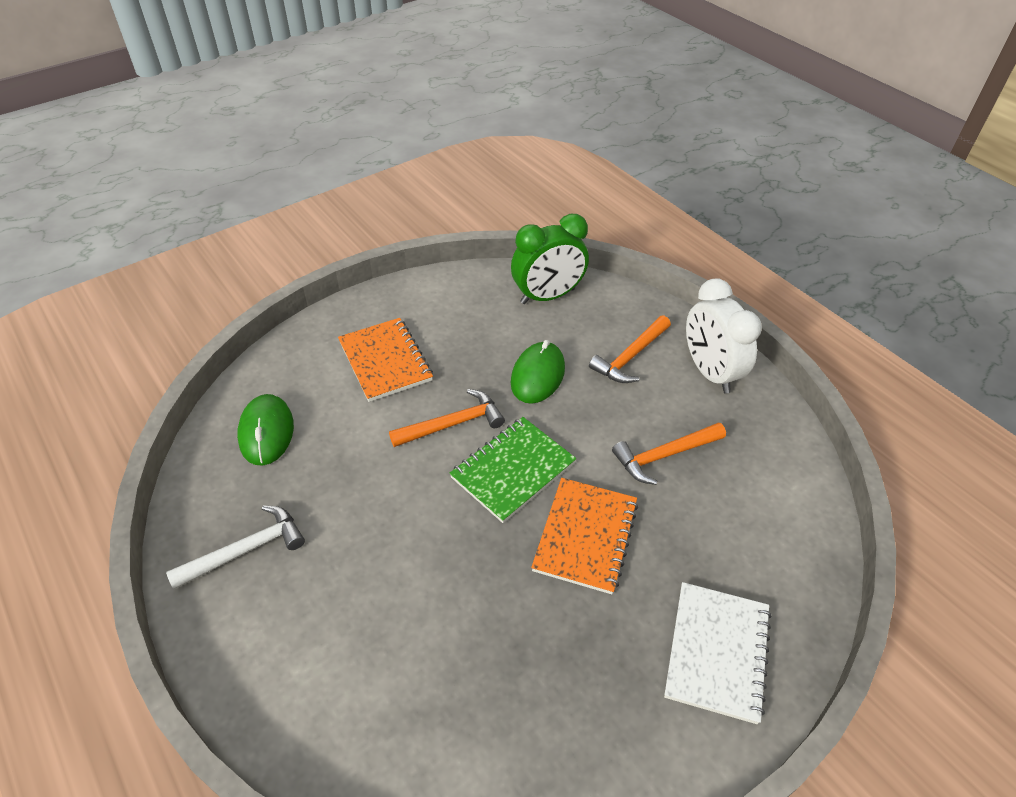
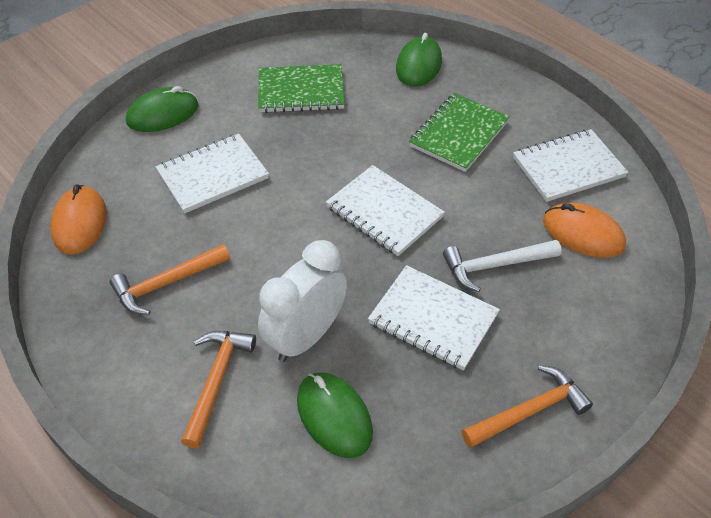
green clock: [511,214,589,304] = 1 -> none = 0
green mouse: [237,394,294,466] [511,340,565,404] = 2 -> [126,86,199,132] [297,373,373,458] [396,33,442,87] = 3
green notebook: [450,417,576,523] = 1 -> [258,64,345,113] [409,93,510,172] = 2
orange mouse: none = 0 -> [50,184,107,254] [543,203,626,258] = 2
orange notebook: [338,318,433,402] [531,478,638,594] = 2 -> none = 0
white notebook: [664,582,771,724] = 1 -> [156,134,269,214] [326,165,445,256] [368,265,500,371] [513,129,628,202] = 4

